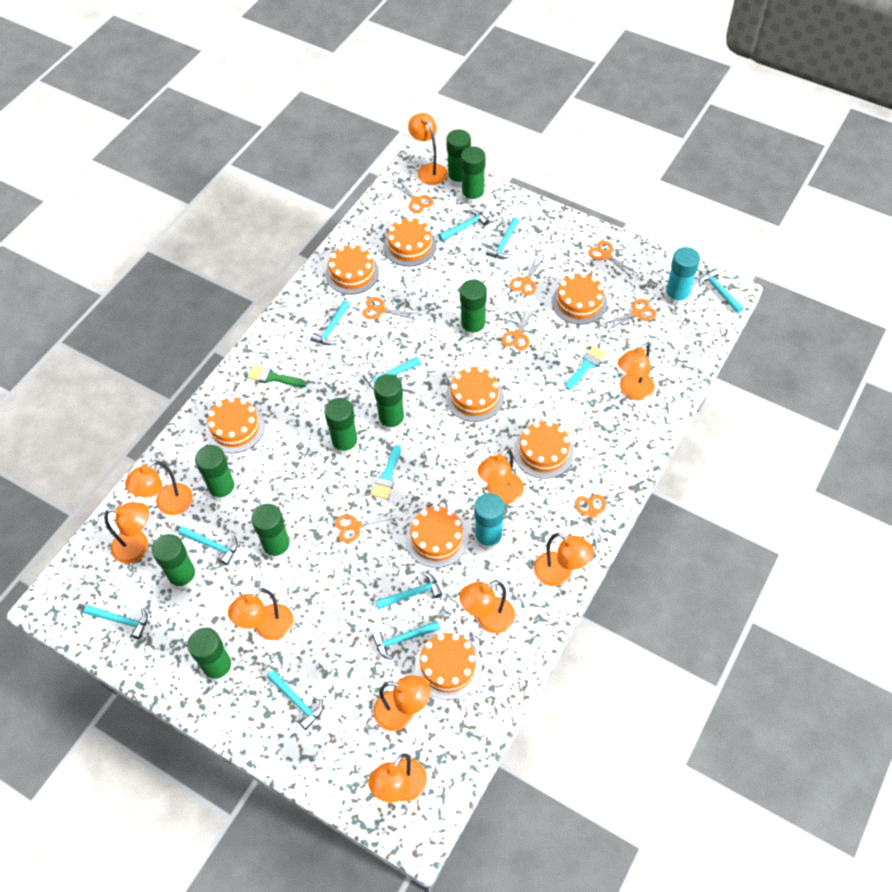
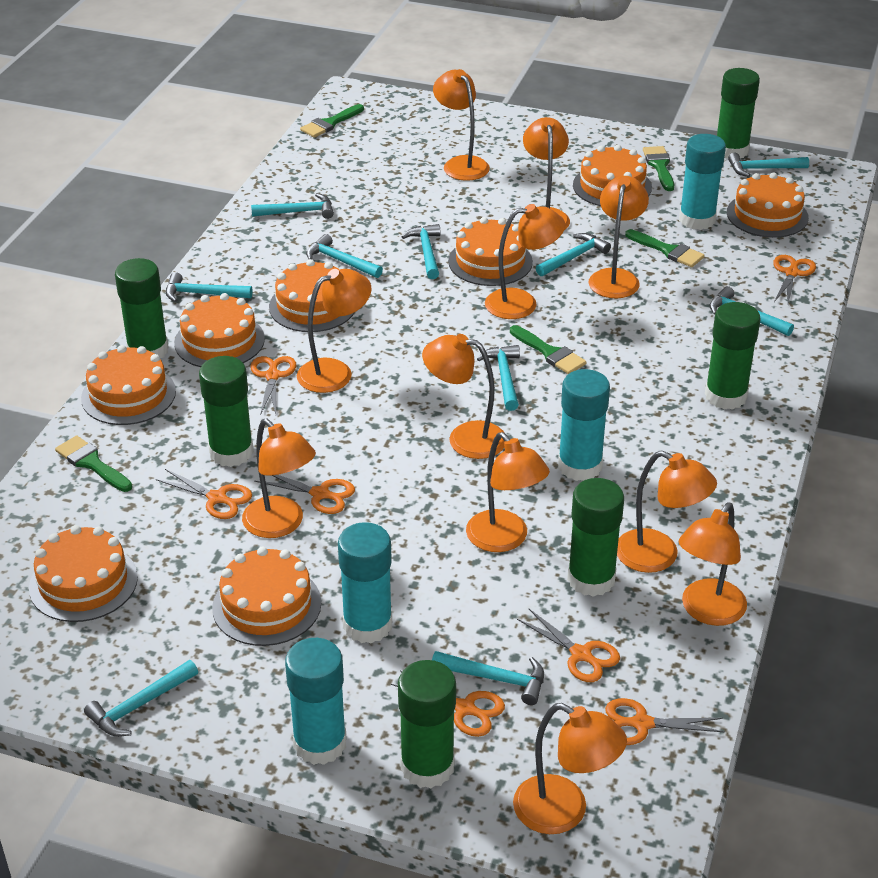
green brush: [248,365,306,387] = 1 -> [55,435,132,492] [300,104,364,138] [510,325,586,374] [625,229,705,267] [643,146,674,191] = 5
green glue stick: [152,534,198,590] [187,628,234,683] [195,445,237,502] [251,504,292,560] [324,398,359,456] [374,374,405,432] [446,129,471,188] [460,279,487,338] [461,146,486,205] = 9 -> [115,258,169,358] [199,356,254,467] [398,660,456,789] [567,478,624,597] [705,302,761,410] [717,68,760,158] = 6
orange lamp: [104,502,149,564] [125,460,193,515] [228,588,294,640] [368,753,427,803] [373,676,431,731] [408,113,448,185] [459,581,515,633] [477,448,524,504] [534,533,594,586] [618,343,655,400] = 10 -> [242,418,316,538] [297,269,371,393] [422,334,505,459] [433,69,490,181] [466,432,550,552] [485,204,565,319] [513,703,627,834] [523,117,570,230] [589,176,649,298] [617,451,717,573] [679,503,747,626] = 11
orange scissors: [335,509,399,543] [362,297,417,320] [393,178,434,214] [501,307,536,351] [509,256,545,296] [575,494,607,549] [588,241,637,278] [603,299,657,331] = 8 -> [156,469,252,519] [250,356,296,415] [254,475,355,514] [391,671,505,737] [517,609,620,682] [605,698,725,745] [773,255,816,304] = 7
turquoise brush: [371,445,401,499] [565,346,607,390] = 2 -> none = 0
turquoise glue stick: [474,493,505,551] [664,247,700,306] = 2 -> [285,638,347,765] [338,522,392,643] [558,369,610,481] [679,134,726,230] = 4

